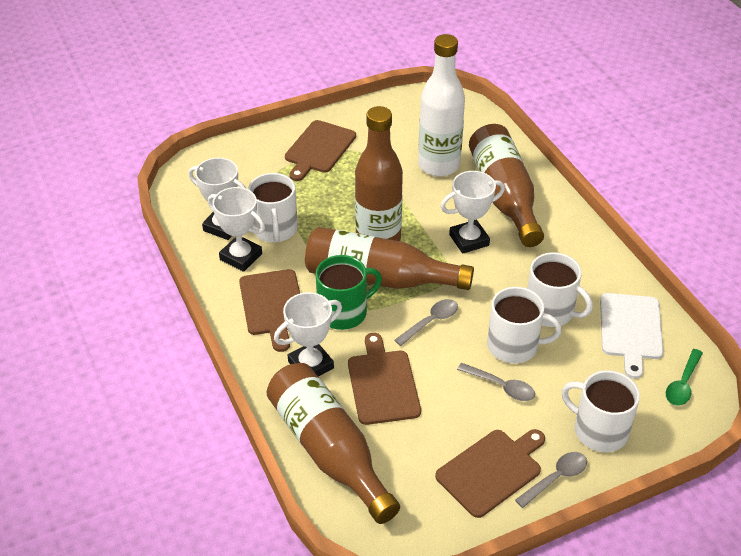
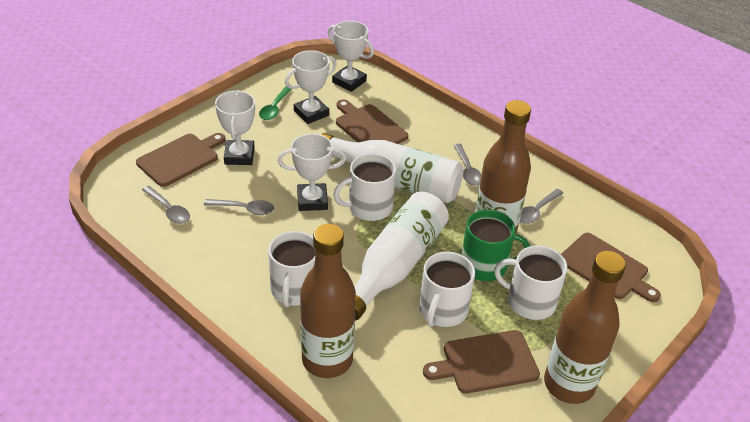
brown bottle: [267,363,400,524] [305,227,474,290] [355,106,403,241] [469,124,544,247] = 4 -> [300,224,356,378] [475,100,531,234] [544,251,626,404] = 3
grey spoon: [394,299,458,346] [457,363,535,401] [515,452,587,508] = 3 -> [142,186,190,224] [204,199,274,215] [453,144,482,186] [520,189,563,224] = 4
white bottle: [418,34,465,176] = 1 -> [321,133,464,203] [354,192,449,320] = 2
white cutting board: [600,293,664,379] = 1 -> none = 0

